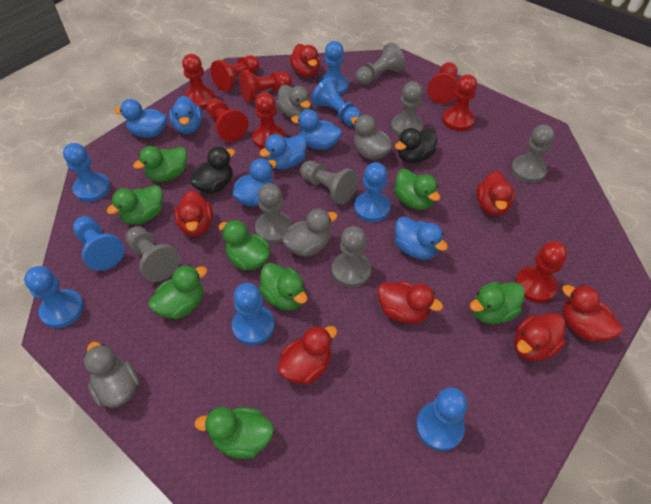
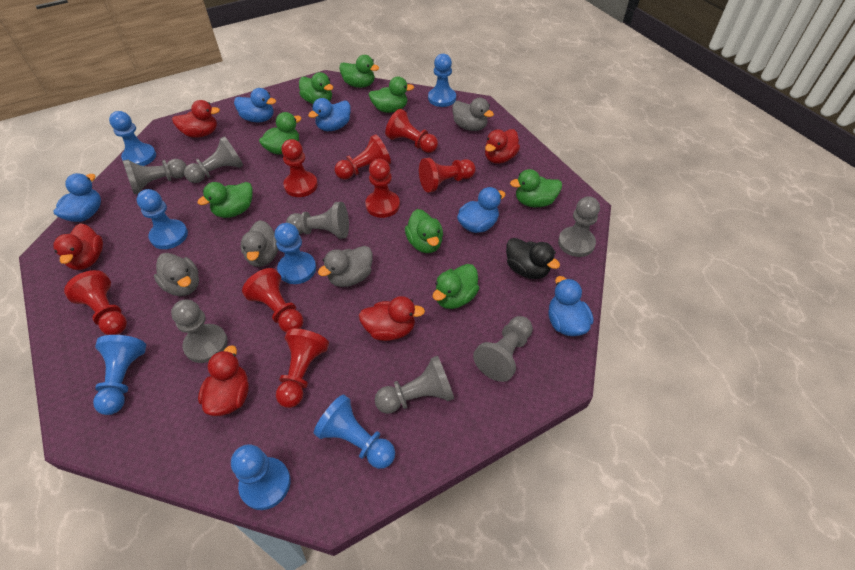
black duck: [189,147,235,194] [395,128,437,163] = 2 -> [506,238,560,279] = 1
blue duck: [114,99,167,138] [169,96,202,134] [232,158,277,206] [259,134,307,170] [291,109,342,150] [395,217,448,260] = 6 -> [53,173,101,222] [234,88,276,122] [308,98,350,131] [457,187,506,233] [548,276,593,336] = 5
blue pawn: [24,266,84,328] [63,143,110,202] [73,216,124,271] [232,283,275,345] [311,77,361,126] [319,41,349,95] [354,162,391,222] [416,387,467,451] = 8 -> [93,335,146,415] [109,111,156,166] [137,189,188,249] [231,444,291,510] [275,223,316,284] [313,395,395,469] [428,54,456,107] = 7
red duck: [174,190,213,237] [277,325,337,385] [290,44,321,77] [377,281,443,324] [476,171,515,216] [514,313,566,361] [562,285,622,342] = 7 -> [53,223,103,270] [172,100,220,137] [198,345,249,416] [359,296,425,341] [485,129,520,164] = 5

